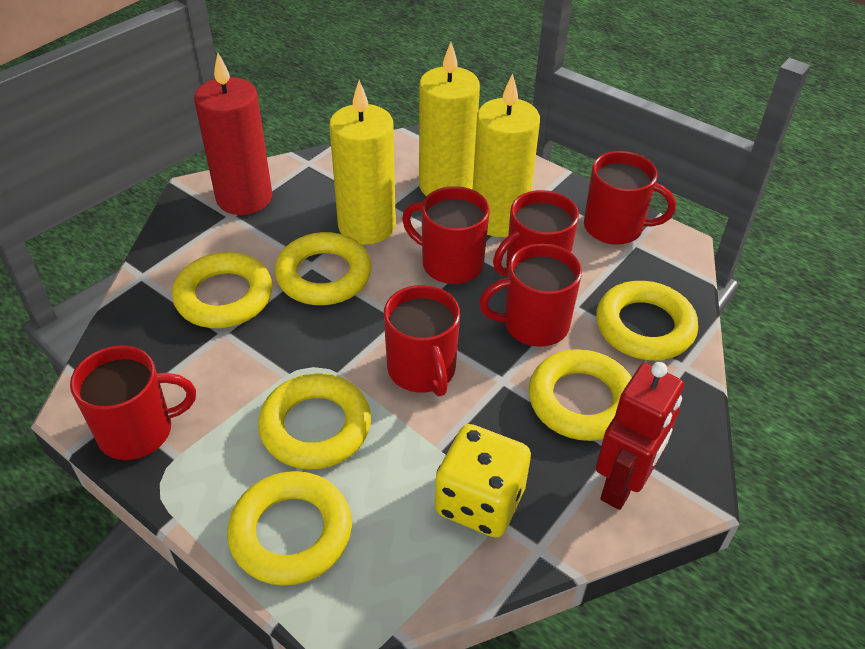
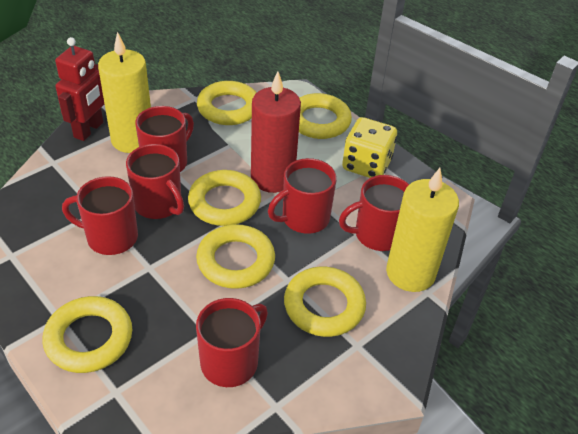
yellow candle: [329,80,396,244] [419,42,480,196] [473,73,540,237] = 3 -> [98,32,151,153] [386,168,459,292] = 2

